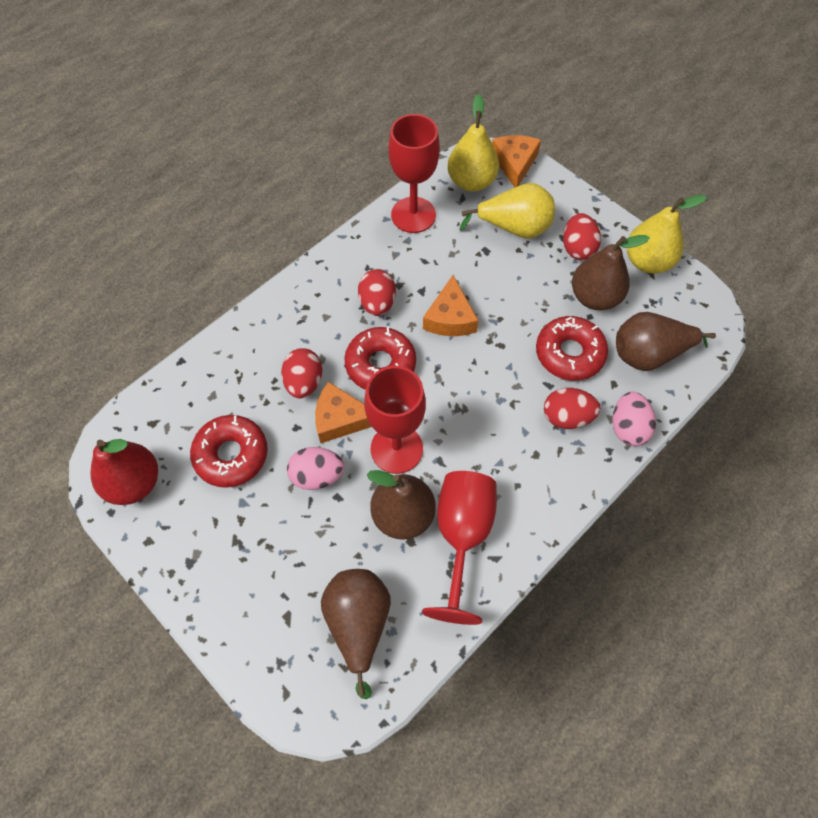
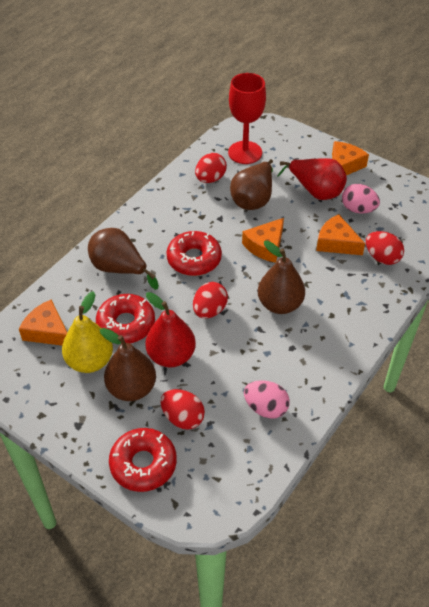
orange cheese: [315,382,372,443] [423,275,479,336] [492,135,541,188] = 3 -> [19,299,67,346] [242,218,284,263] [316,214,365,255] [332,141,369,175] = 4
red goblet: [364,366,426,474] [389,114,440,233] [422,471,497,625] = 3 -> [228,73,266,164] = 1
red pear: [91,439,158,505] = 1 -> [145,292,196,368] [277,158,347,200] = 2
yellow pear: [447,94,499,192] [459,183,555,239] [627,195,707,274] = 3 -> [62,291,113,373] = 1

